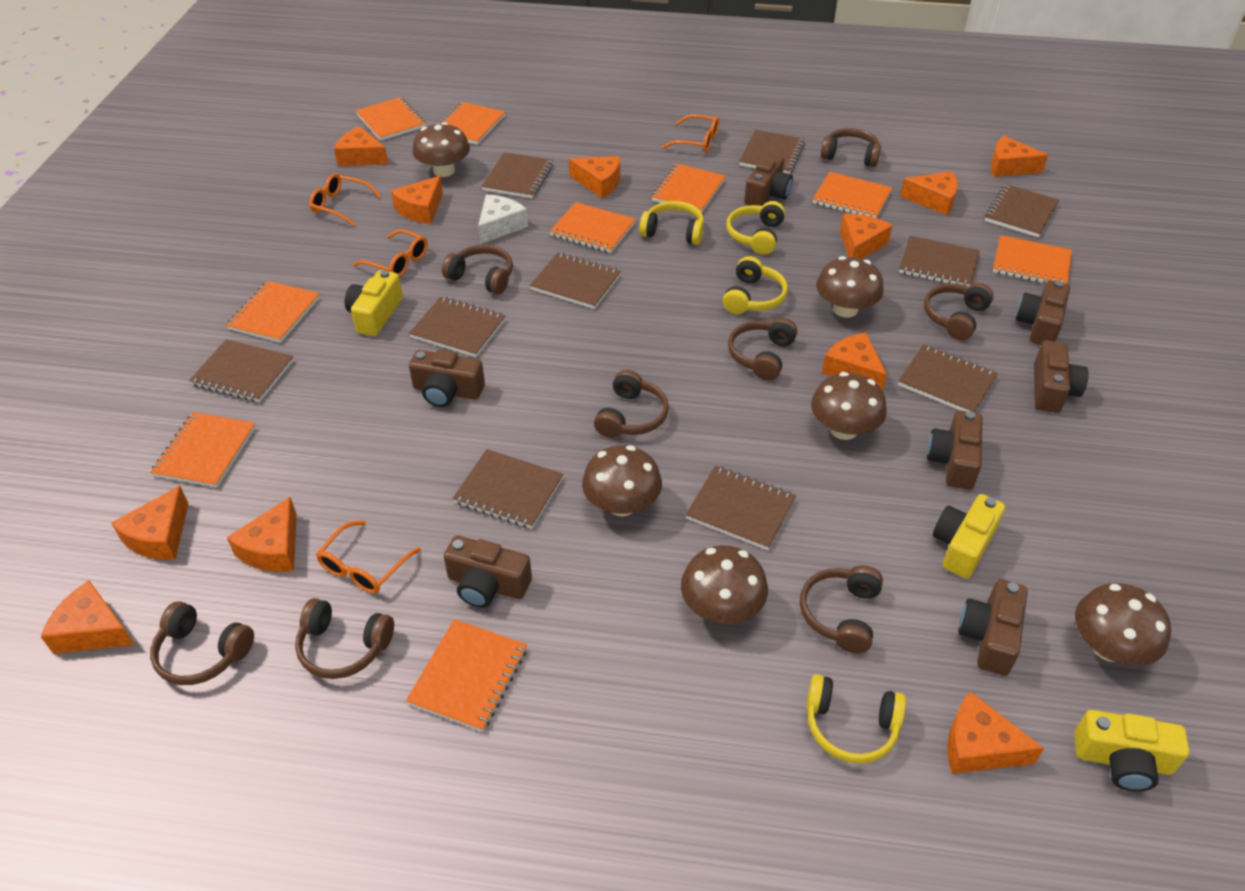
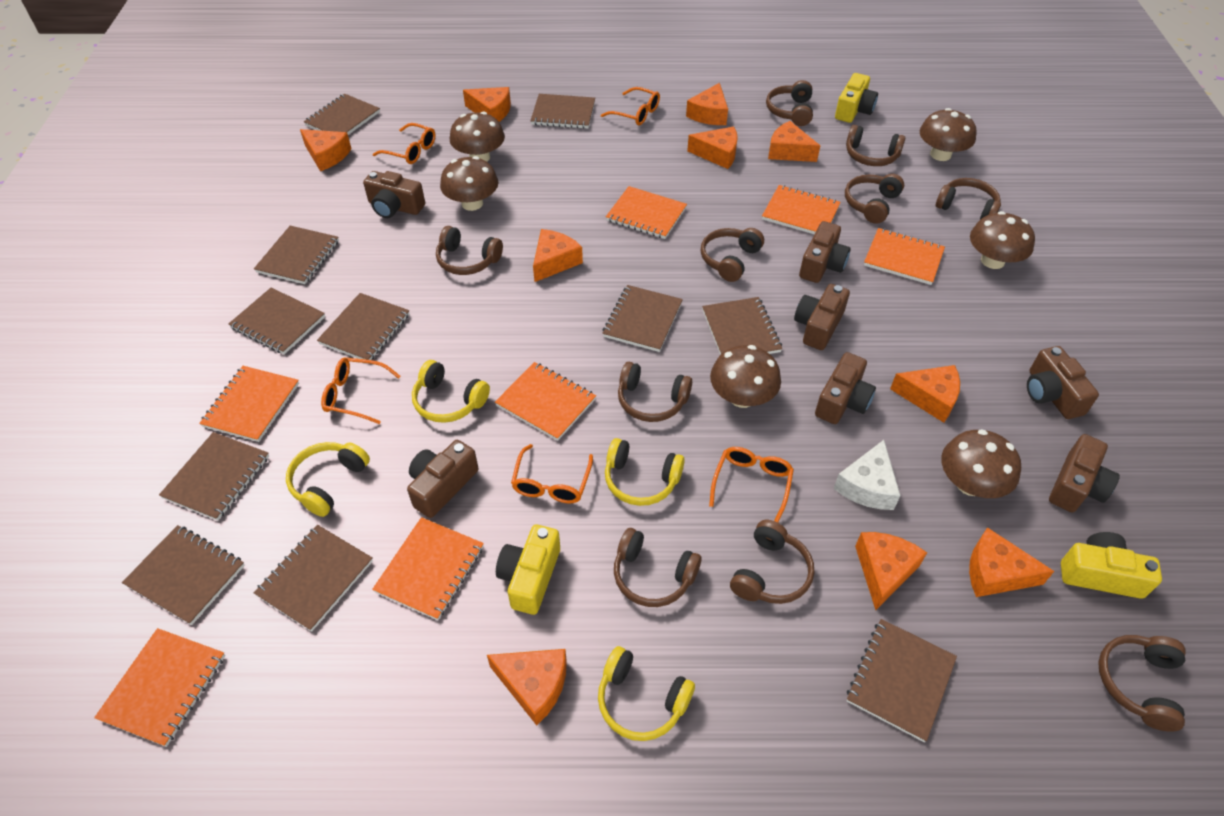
brown headphones: [150,601,254,685] [295,598,394,679] [442,245,513,294] [594,370,669,438] [728,318,797,381] [800,565,883,653] [821,128,881,167] [924,283,994,340] = 8 -> [436,226,503,275] [614,528,701,607] [618,362,692,422] [701,228,764,282] [730,520,814,604] [766,80,813,126] [845,174,904,224] [846,125,905,166] [936,178,1001,220] [1098,635,1186,732] = 10
brown notebook: [189,339,294,402] [409,297,506,357] [452,449,564,529] [482,152,553,198] [530,253,621,309] [686,466,796,550] [739,130,805,174] [898,344,998,413] [899,236,980,287] [985,184,1059,237] = 10 -> [122,525,245,625] [159,432,269,521] [229,288,325,354] [254,226,339,284] [254,525,373,632] [304,94,380,135] [317,293,409,360] [530,94,595,129] [602,285,683,352] [702,297,782,355] [847,619,957,742] = 11
orange cheese: [41,580,134,654] [111,486,189,560] [227,497,297,572] [334,126,389,166] [391,176,443,224] [569,156,620,198] [822,333,887,391] [840,214,893,259] [900,171,958,216] [947,691,1044,774] [990,136,1048,177] = 11 -> [300,129,351,171] [463,87,511,122] [487,649,567,725] [533,229,583,282] [686,83,728,125] [687,126,738,169] [768,121,820,162] [855,532,927,610] [890,365,960,423] [969,527,1054,597] = 10
orange glasses: [309,173,381,226] [316,520,421,594] [353,229,427,277] [662,114,719,153] = 4 -> [321,357,401,424] [373,123,435,164] [511,444,593,504] [601,87,660,126] [709,447,794,523] = 5
orange notebook: [150,412,256,487] [226,281,320,343] [356,97,426,141] [406,619,527,732] [439,102,505,145] [550,202,636,253] [651,164,726,213] [813,172,892,218] [993,235,1072,284] = 9 -> [94,628,225,747] [199,366,299,442] [372,517,484,620] [495,362,596,441] [606,186,687,239] [762,185,841,234] [864,228,945,285] = 7

